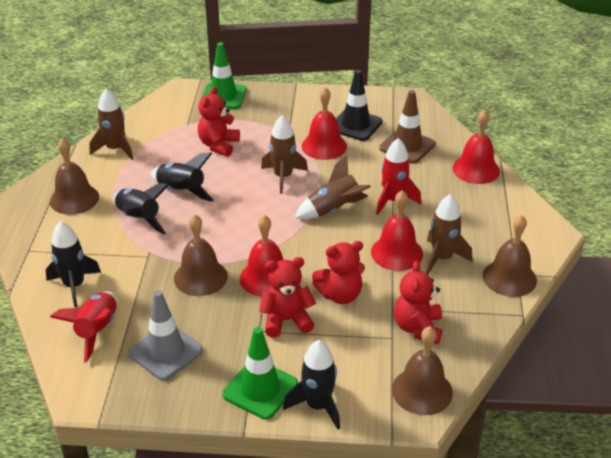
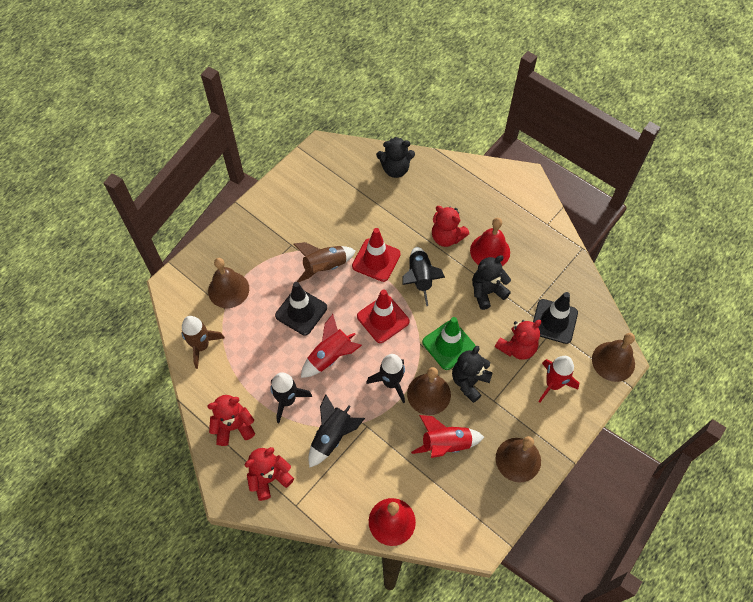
black teddy bear: none = 0 -> [376,137,415,178] [452,346,493,403] [472,255,511,310] = 3
black traffic cone: [336,70,383,141] = 1 -> [275,282,327,335] [533,292,578,344] = 2
brown rocket: [89,89,133,160] [261,115,308,194] [295,156,371,219] [426,194,472,275] = 4 -> [182,316,225,369] [294,242,356,282] = 2
brown traffic cone: [379,90,436,163] = 1 -> none = 0
green traffic cone: [202,42,247,109] [222,327,298,420] = 2 -> [422,317,476,370] = 1
grey traffic cone: [129,290,203,381] = 1 -> none = 0
red bell: [240,215,283,297] [302,87,347,160] [371,190,423,271] [453,110,500,184] = 4 -> [369,498,416,546] [470,218,510,266] = 2
red rocket: [50,291,117,363] [376,138,421,215] = 2 -> [301,314,362,378] [411,415,484,458] [538,356,579,403] = 3
red traffic cone: none = 0 -> [352,228,401,282] [357,289,410,343] = 2

